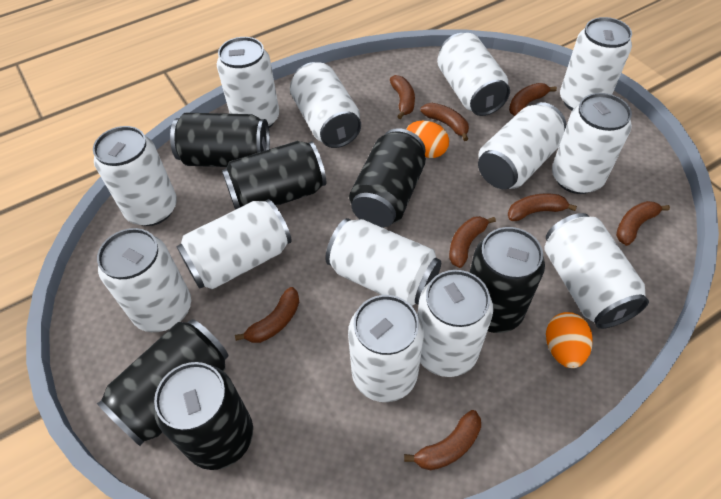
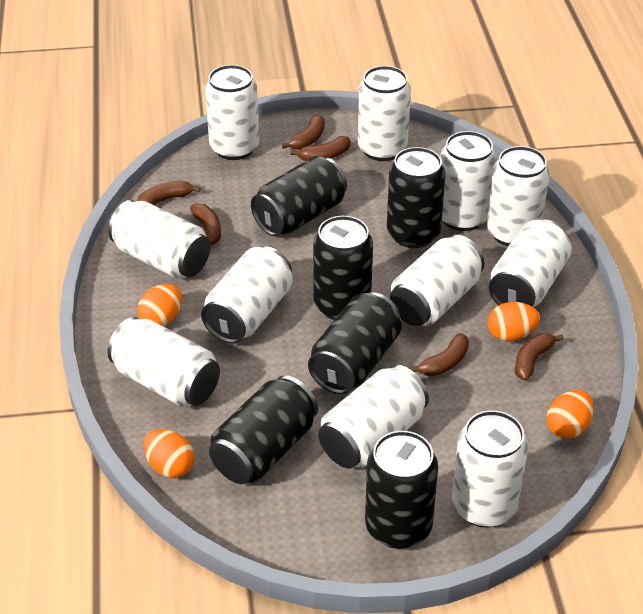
brown banana: [235,287,299,343] [390,75,415,119] [404,410,481,470] [420,103,469,141] [449,216,496,268] [508,193,577,221] [509,83,557,116] [616,201,670,246] = 8 -> [137,180,201,205] [190,203,221,245] [282,114,325,150] [290,136,350,161] [410,333,469,376] [515,333,564,381] = 6
orange egg: [406,121,449,158] [546,312,593,368] = 2 -> [137,283,182,326] [144,429,194,478] [488,302,540,341] [547,390,594,439] = 4
white can: [93,126,177,226] [97,228,191,332] [176,199,292,290] [217,37,279,128] [290,62,361,148] [325,218,441,306] [348,295,424,402] [418,270,493,377] [437,33,510,116] [478,102,567,189] [544,213,649,329] [552,93,632,194] [560,17,632,110] = 13 -> [107,317,220,408] [108,200,211,279] [201,246,293,343] [205,65,259,160] [318,365,429,468] [358,66,411,161] [390,235,484,326] [440,131,496,231] [452,410,528,528] [487,146,550,246] [489,219,572,307] = 11

